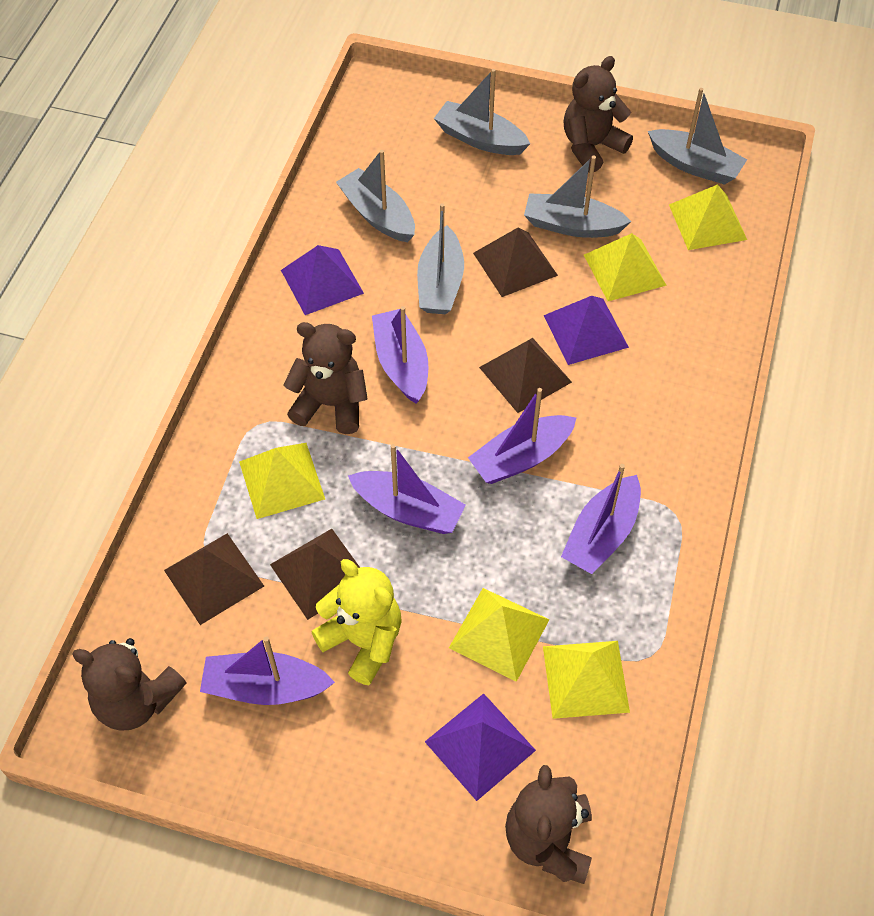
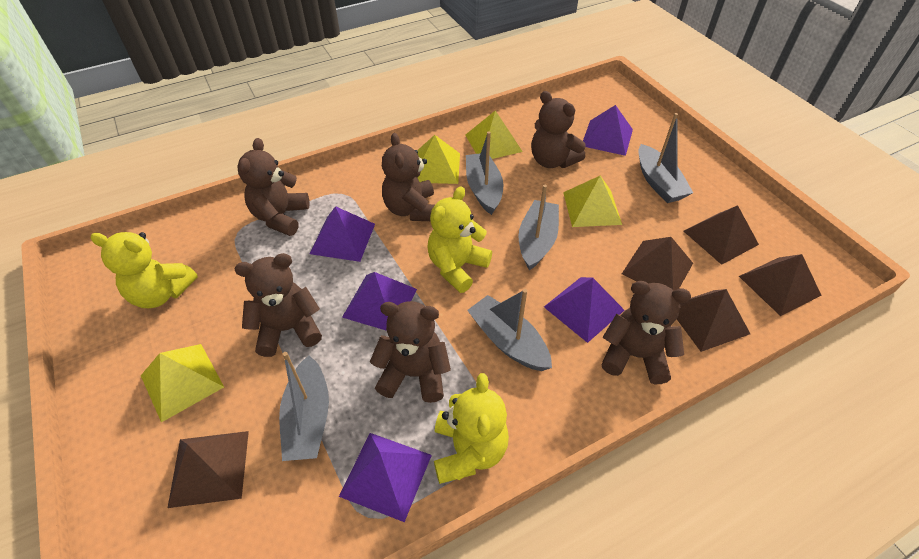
brown pyramid: [164,533,264,625] [270,529,360,620] [473,227,558,297] [479,338,572,413] = 4 -> [168,431,249,508] [622,237,693,291] [677,289,750,352] [684,205,759,265] [739,254,821,316] = 5
brown teddy bear: [72,638,187,731] [283,322,368,434] [505,765,592,884] [564,56,633,173] = 4 -> [235,253,322,357] [238,138,309,236] [370,301,451,403] [382,133,435,221] [531,91,586,168] [601,281,691,384] = 6
purple boat: [200,636,335,705] [348,444,466,534] [372,306,428,404] [468,388,576,484] [561,464,641,574] = 5 -> none = 0
purple pyramid: [281,245,364,315] [425,693,536,801] [544,296,629,365] = 3 -> [310,206,375,262] [339,433,432,522] [342,272,417,331] [544,277,625,343] [583,105,633,156] = 5
yellow pyramid: [239,443,325,519] [449,588,549,682] [543,641,630,719] [584,233,667,301] [669,184,747,250] = 5 -> [141,344,224,422] [417,135,460,184] [465,110,523,159] [563,176,622,227] = 4
yellow teddy bear: [311,559,402,685] = 1 -> [90,232,198,308] [427,186,492,293] [434,373,509,484] = 3

